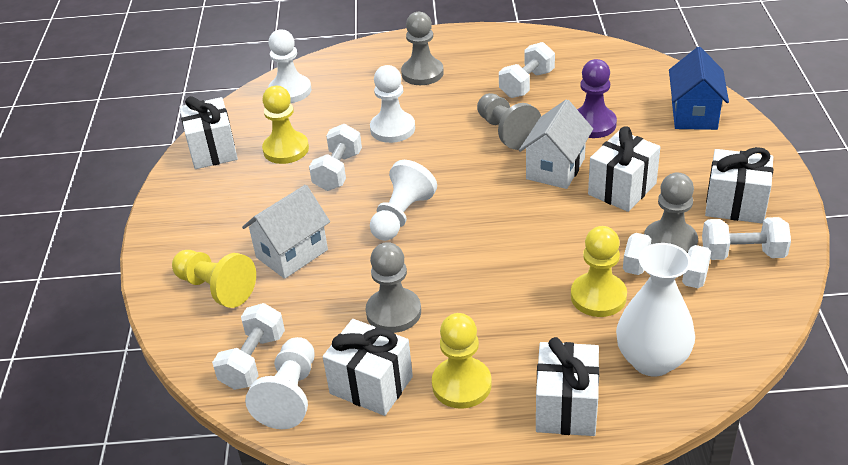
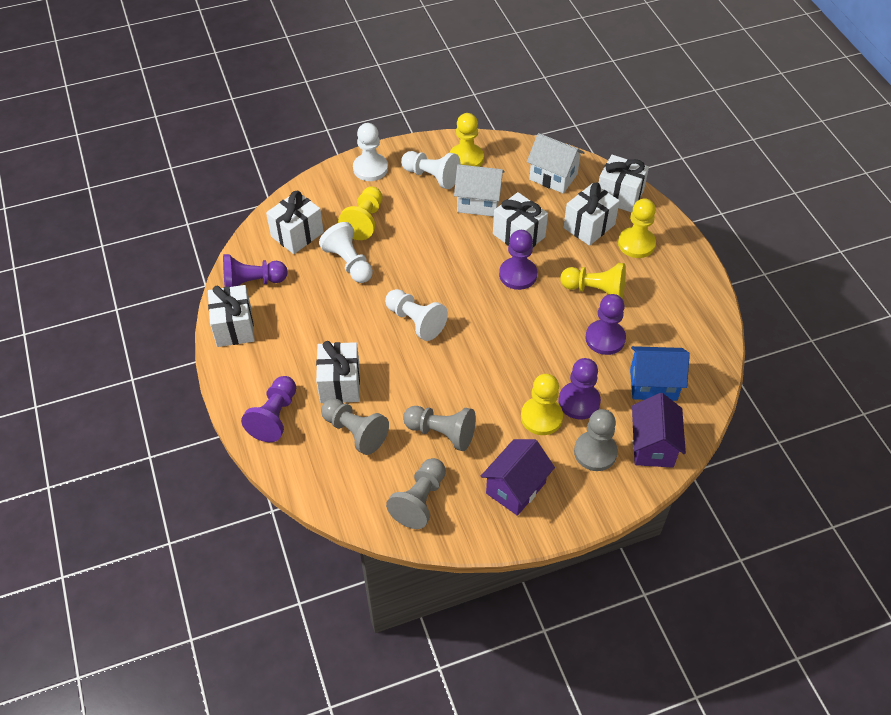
purple house: none = 0 -> [481,439,555,516] [632,393,686,468] = 2
purple pawn: [577,59,617,138] = 1 -> [223,254,288,287] [241,376,296,442] [499,230,537,290] [559,358,601,420] [585,294,626,355] = 5
white dumbbell: [212,303,285,390] [309,124,362,191] [499,42,555,98] [623,233,711,288] [702,217,791,260] = 5 -> none = 0
white gift: [180,96,238,169] [322,319,413,416] [536,337,600,436] [588,126,660,212] [705,147,773,224] = 5 -> [208,285,255,347] [266,191,324,254] [316,341,360,403] [493,192,548,247] [563,182,620,246] [599,155,649,213] = 6
white vase: [616,243,695,377] = 1 -> none = 0
yellow pawn: [172,250,256,308] [262,86,309,164] [432,313,492,409] [571,226,627,317] = 4 -> [338,187,383,240] [450,113,484,167] [521,374,563,435] [560,263,626,299] [618,198,656,258] = 5

